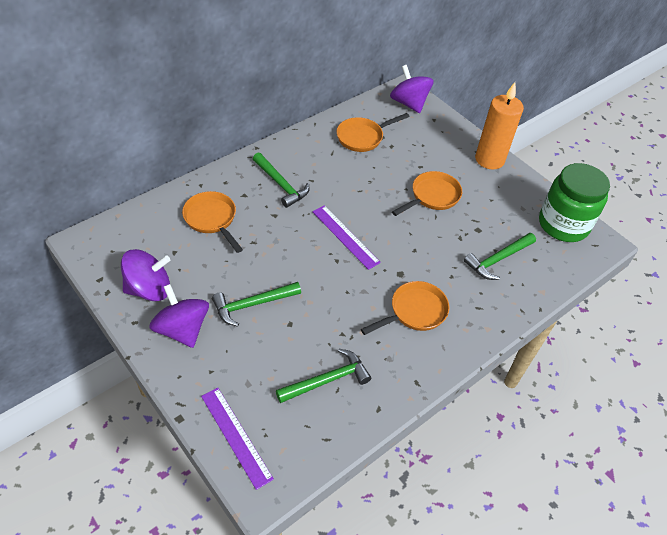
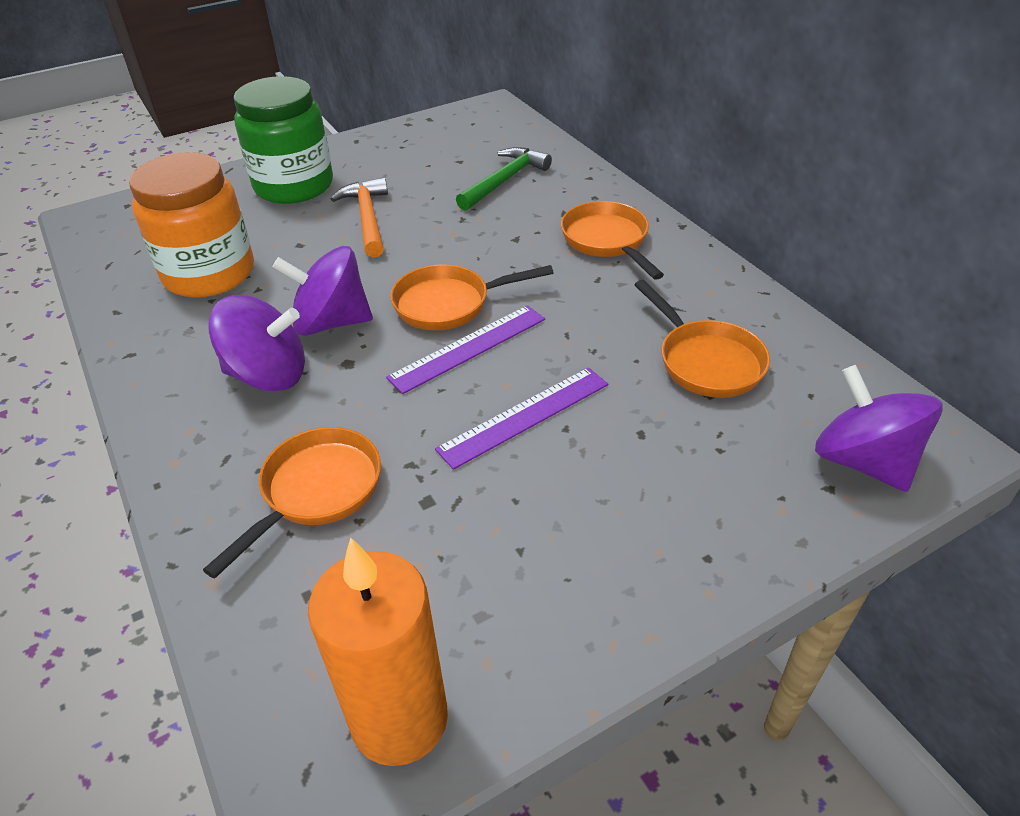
green hammer: [212,282,301,327] [253,153,309,208] [276,349,371,403] [464,233,536,280] = 4 -> [456,147,552,211] = 1
orange hammer: none = 0 -> [331,177,388,258] = 1
orange jar: none = 0 -> [129,152,254,298] = 1

